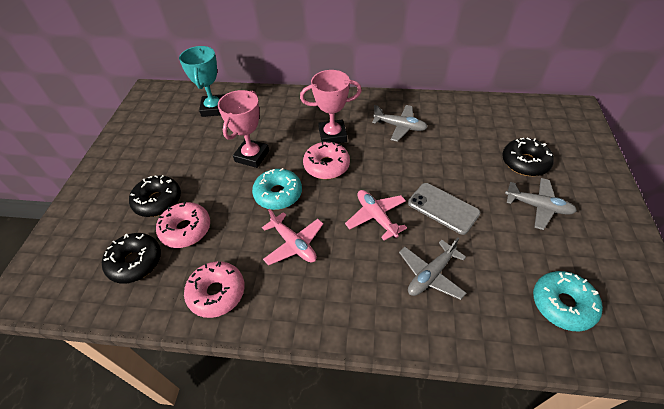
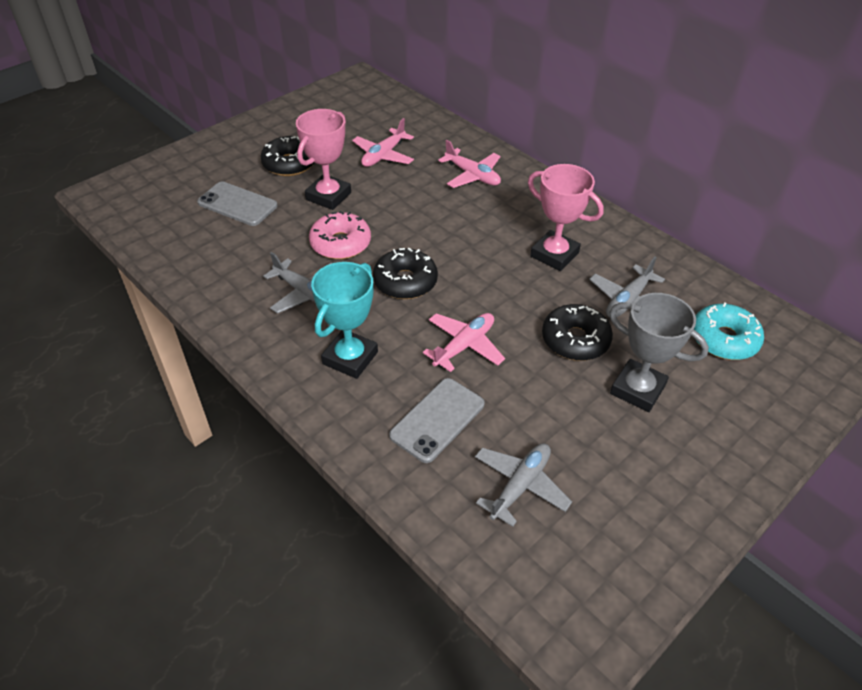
grey phone: [408,183,480,235] = 1 -> [197,182,278,226] [389,378,485,463] = 2
grey trophy: none = 0 -> [609,293,709,412] = 1
pink donut: [156,202,210,248] [184,261,245,318] [303,141,350,179] = 3 -> [309,211,371,259] = 1
pink plane: [262,209,323,265] [345,190,407,241] = 2 -> [352,118,414,167] [423,313,505,372] [438,140,501,188] = 3
turquoise donut: [252,168,302,210] [533,271,603,331] = 2 -> [694,303,764,360] = 1

